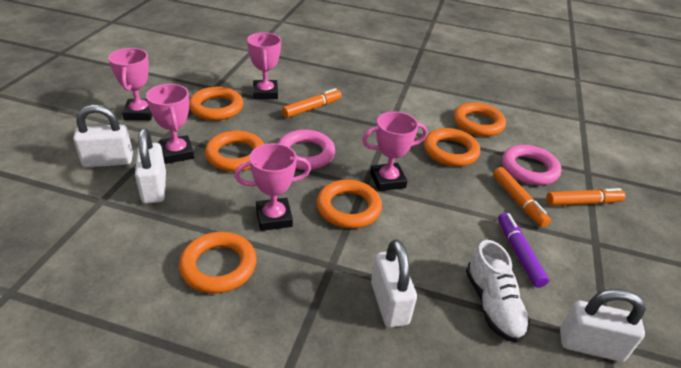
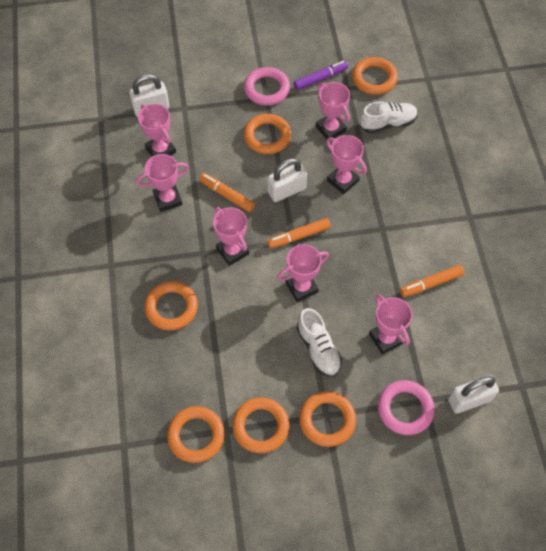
pink trophy: [108,48,153,120] [146,84,194,164] [234,143,311,231] [247,32,281,99] [362,111,427,191] = 5 -> [136,154,189,212] [138,104,176,156] [213,207,249,266] [277,244,329,302] [316,82,350,139] [326,135,367,194] [369,294,412,354] = 7
white padlock: [73,105,133,167] [135,128,166,204] [371,240,417,328] [560,289,646,362] = 4 -> [129,74,169,117] [268,158,307,202] [448,375,499,413] = 3
white shoe: [466,240,530,343] = 1 -> [296,308,342,377] [360,102,418,133] = 2

